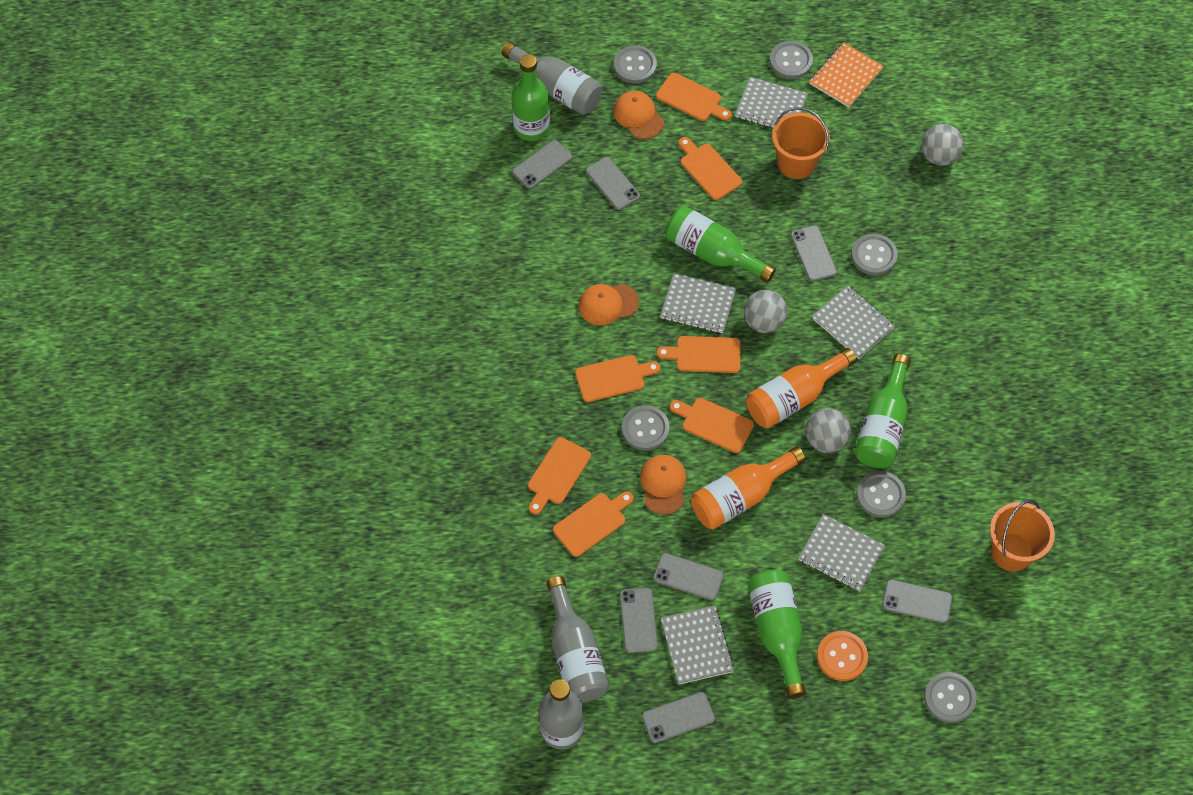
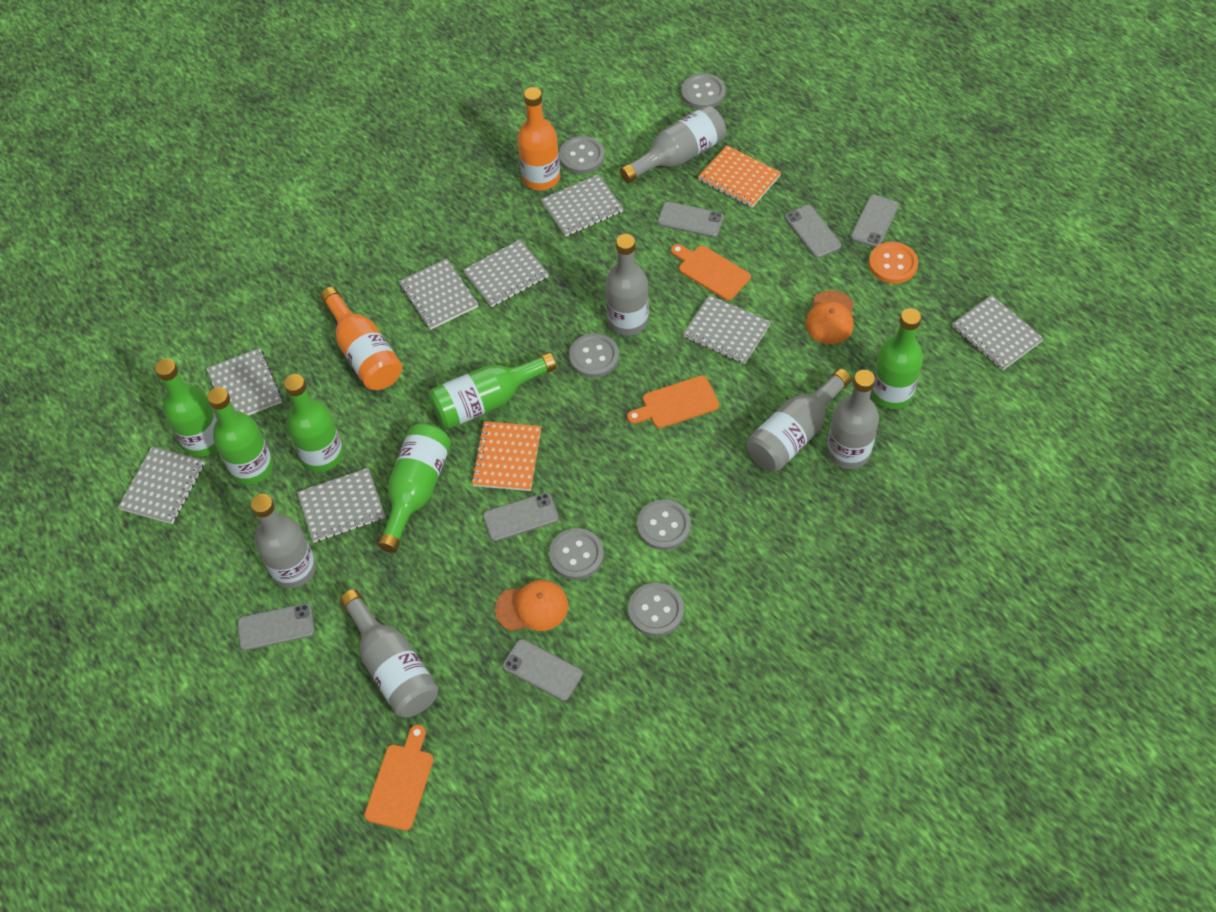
green bottle: [511,54,550,141] [665,206,776,283] [748,570,806,699] [855,354,911,468] = 4 -> [155,359,218,457] [207,387,273,485] [284,374,344,472] [378,423,451,553] [429,352,557,429] [871,308,923,409] = 6
grey ball: [744,290,788,333] [806,408,851,453] [921,124,964,166] = 3 -> none = 0
grey bottle: [502,42,602,115] [539,679,584,749] [546,576,609,703] = 3 -> [251,494,316,588] [340,589,438,717] [606,234,649,336] [620,105,726,183] [747,368,851,472] [827,370,879,469] = 6
grey notebook: [660,273,736,333] [661,606,734,685] [735,77,808,128] [798,514,885,591] [812,285,895,359] = 5 -> [118,446,205,524] [206,348,282,416] [297,468,385,543] [399,258,478,330] [463,240,549,307] [541,174,624,237] [683,295,771,364] [952,295,1044,370] = 8
grey phone: [512,140,572,189] [586,157,640,210] [620,588,658,653] [642,692,715,743] [653,553,724,600] [791,225,837,282] [882,579,952,623] = 7 -> [237,603,315,651] [483,492,559,541] [503,639,583,701] [657,202,724,237] [785,205,841,258] [851,194,899,248] = 6
orange bucket: [772,107,830,179] [990,500,1055,571] = 2 -> none = 0
orange cap: [579,284,639,325] [613,91,664,139] [640,455,686,515] = 3 -> [495,580,568,631] [805,290,854,344] = 2
orange cutting board: [528,437,591,515] [553,491,634,557] [575,355,660,402] [656,73,732,121] [657,336,741,373] [670,398,754,453] [679,137,742,200] = 7 -> [364,725,433,831] [627,376,719,428] [671,244,751,300] = 3
orange notebook: [809,42,884,107] = 1 -> [471,421,541,491] [698,145,781,208] = 2

